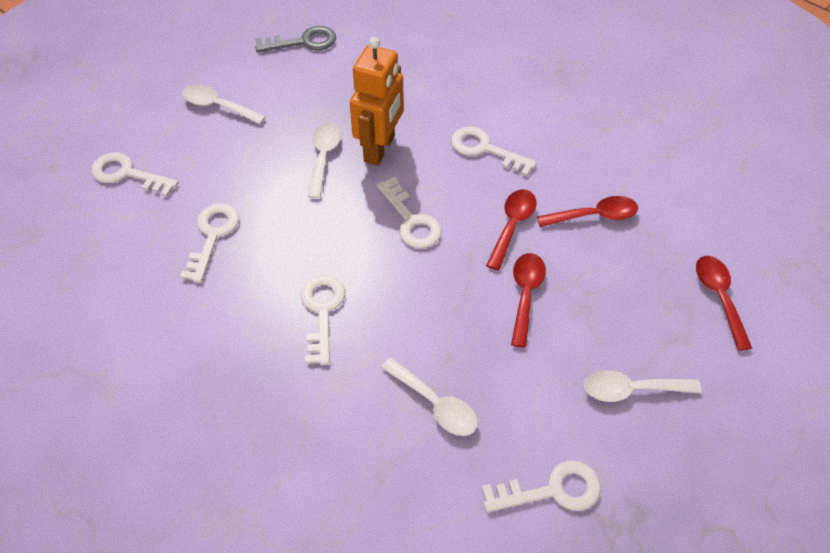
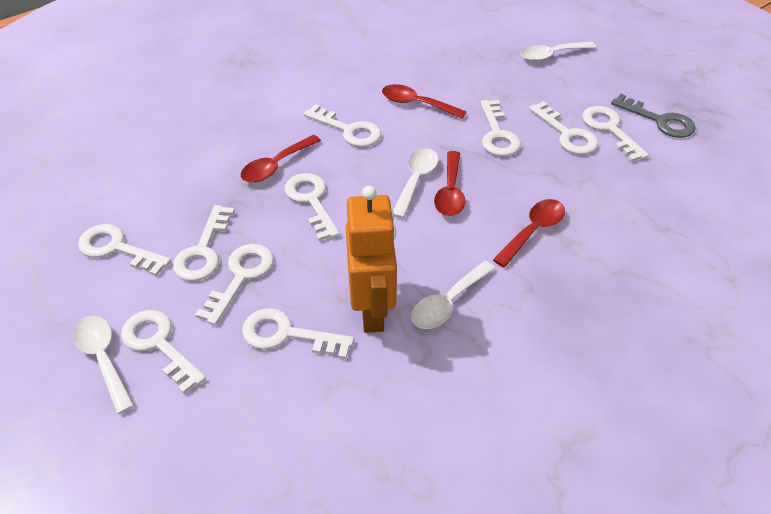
white key: [91,152,179,197] [180,203,239,283] [301,275,345,365] [377,177,442,248] [451,127,537,176] [482,461,601,513] = 6 -> [78,224,171,276] [121,310,206,394] [173,205,235,281] [195,244,274,325] [242,308,354,359] [285,173,340,241] [303,104,381,147] [480,100,521,156] [529,101,599,154] [582,106,649,162] = 10

